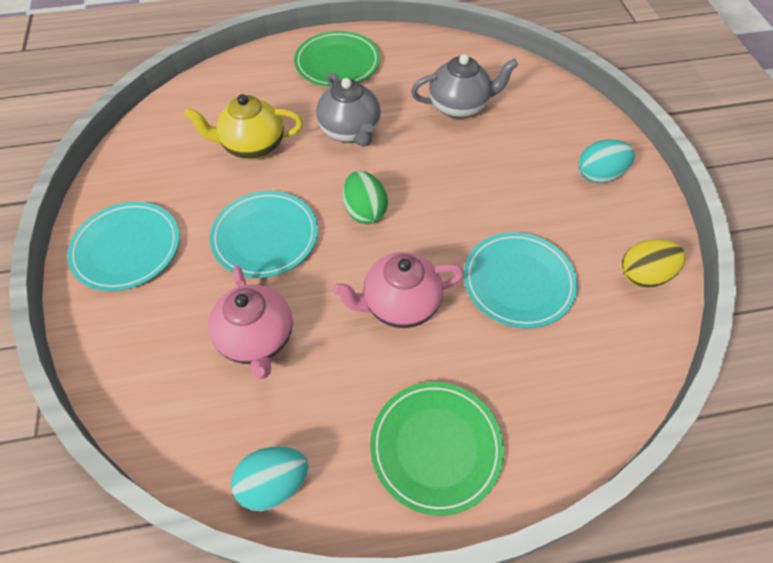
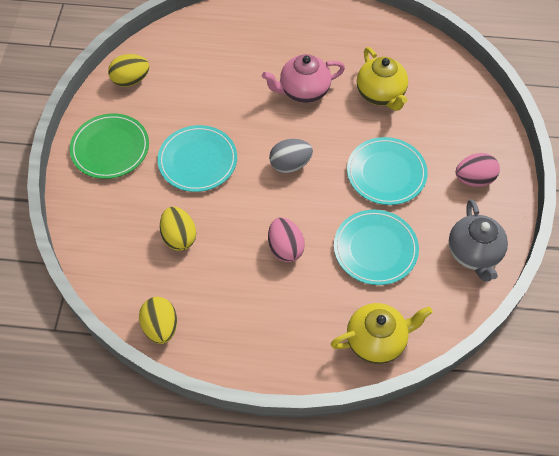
green egg: [343,171,388,224] = 1 -> none = 0
green plate: [294,31,380,87] [370,382,504,516] = 2 -> [70,113,149,179] = 1
grey egg: none = 0 -> [269,139,313,173] = 1
grey teapot: [316,72,381,147] [411,54,518,119] = 2 -> [449,199,508,282] = 1
pink egg: none = 0 -> [268,218,305,262] [456,153,500,187] = 2
pink teapot: [208,265,293,379] [332,252,464,328] = 2 -> [262,54,345,103] = 1
turquoise egg: [231,446,309,511] [579,139,635,183] = 2 -> none = 0
yellow egg: [621,239,686,288] = 1 -> [108,54,150,87] [139,297,177,344] [160,207,196,251] = 3
yellow teapot: [184,94,303,159] = 1 -> [331,303,433,364] [357,47,408,111] = 2

